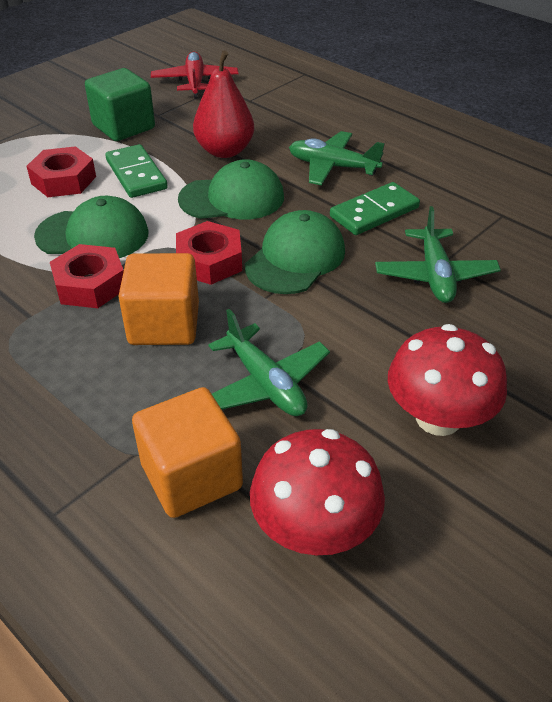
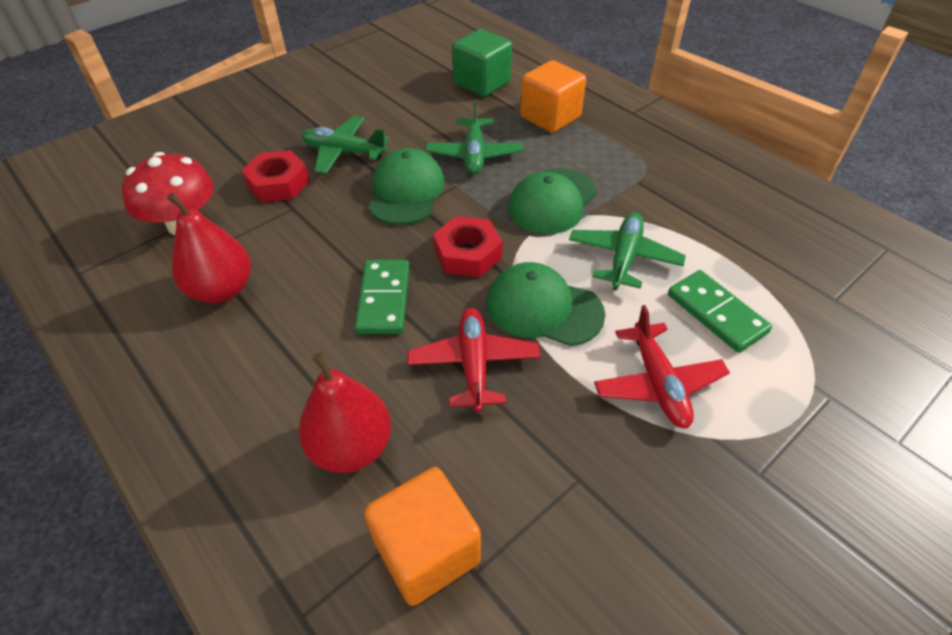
red mushroom: [250,429,385,555] [388,324,507,436] = 2 -> [122,152,214,235] = 1
red nut: [27,146,96,197] [50,244,124,308] [176,221,242,285] = 3 -> [241,150,310,202] [433,216,503,277] = 2
red pear: [193,50,254,158] = 1 -> [167,193,251,303] [298,353,391,473] = 2
red plane: [151,51,238,99] = 1 -> [407,308,541,412] [594,305,730,428] = 2

